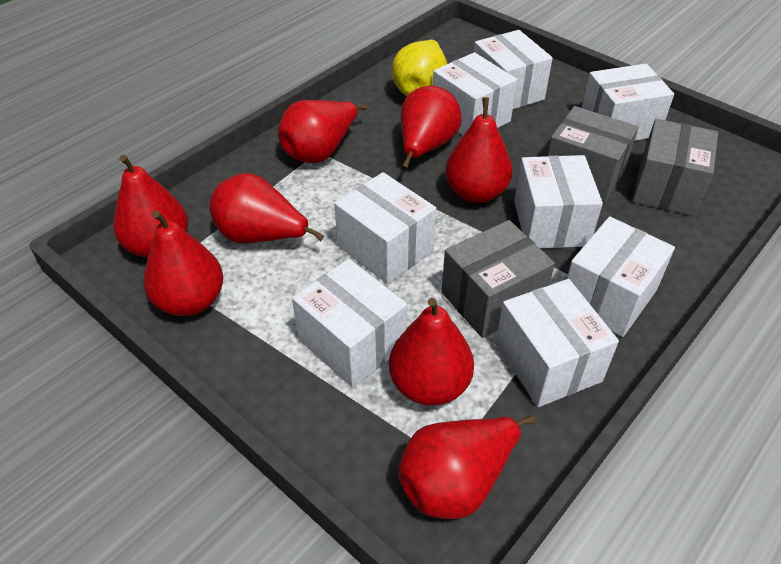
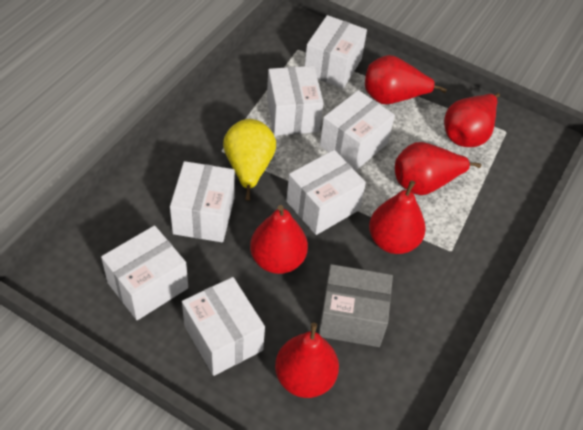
grey box: [441,220,555,338] [547,106,639,202] [632,119,718,216] = 3 -> [318,264,393,347] = 1
red pear: [113,155,188,258] [143,211,223,316] [209,173,325,243] [278,100,368,163] [389,298,474,406] [399,415,535,519] [401,86,461,169] [445,97,512,203] = 8 -> [250,205,308,274] [275,323,339,398] [365,55,447,105] [369,180,426,254] [395,142,481,195] [444,93,500,147] = 6
white box: [292,259,407,388] [334,172,436,284] [433,52,517,135] [474,30,553,109] [496,279,619,407] [514,155,603,248] [567,216,675,337] [582,64,674,141] = 8 -> [101,225,188,320] [170,161,235,242] [182,277,265,376] [267,66,323,136] [286,150,366,235] [305,15,367,89] [320,90,395,171] = 7

